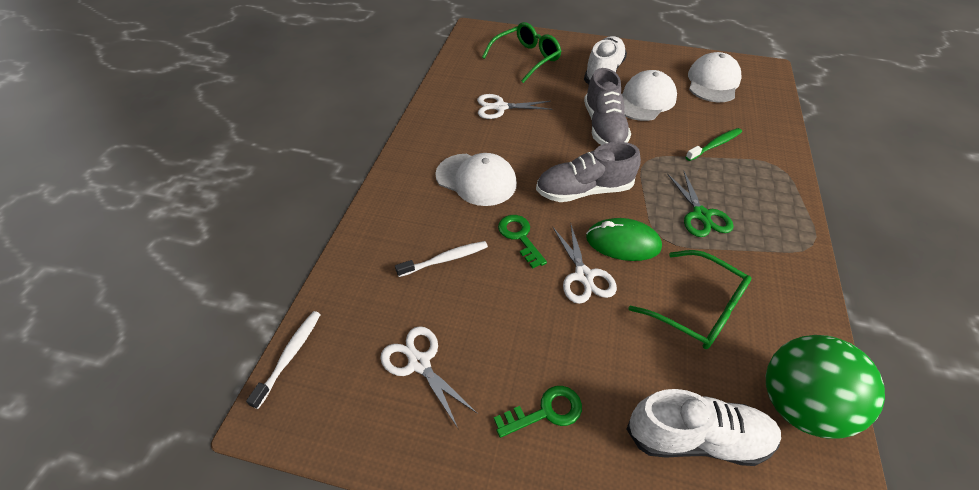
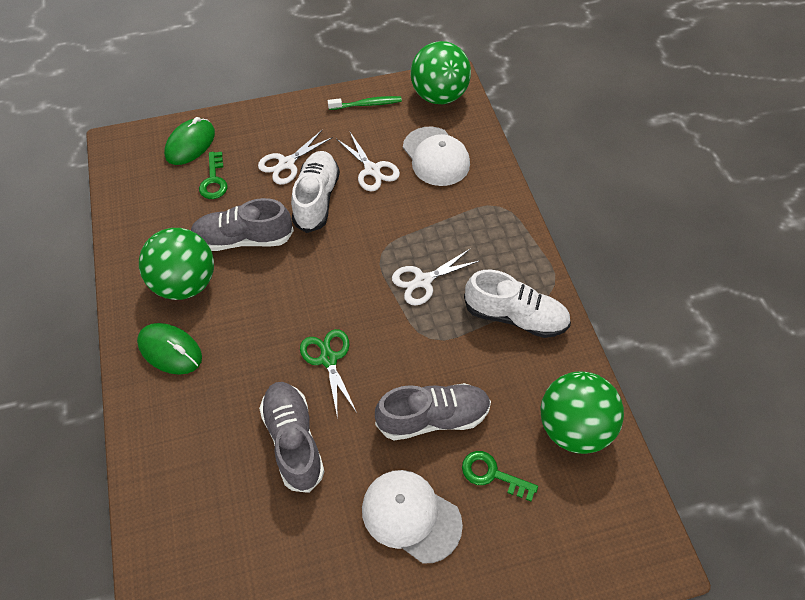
green ball: [766,335,885,439] = 1 -> [139,228,214,300] [411,41,471,104] [540,371,624,454] = 3
green glasses: [482,22,562,83] [629,250,752,349] = 2 -> none = 0
green mouse: [586,218,662,261] = 1 -> [137,323,202,375] [164,117,215,165] = 2
grey shoe: [536,142,641,202] [584,68,631,145] = 2 -> [191,198,294,251] [259,382,324,493] [375,383,491,440] = 3
white cap: [435,153,517,206] [622,70,677,121] [688,52,742,102] = 3 -> [362,470,463,564] [403,127,470,186] = 2
white toothbrush: [246,311,321,409] [395,241,488,277] = 2 -> none = 0

